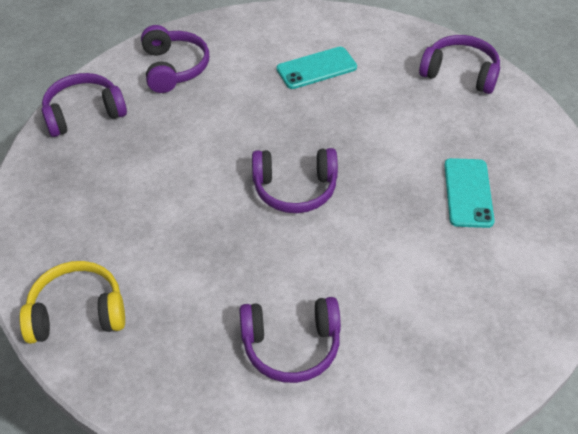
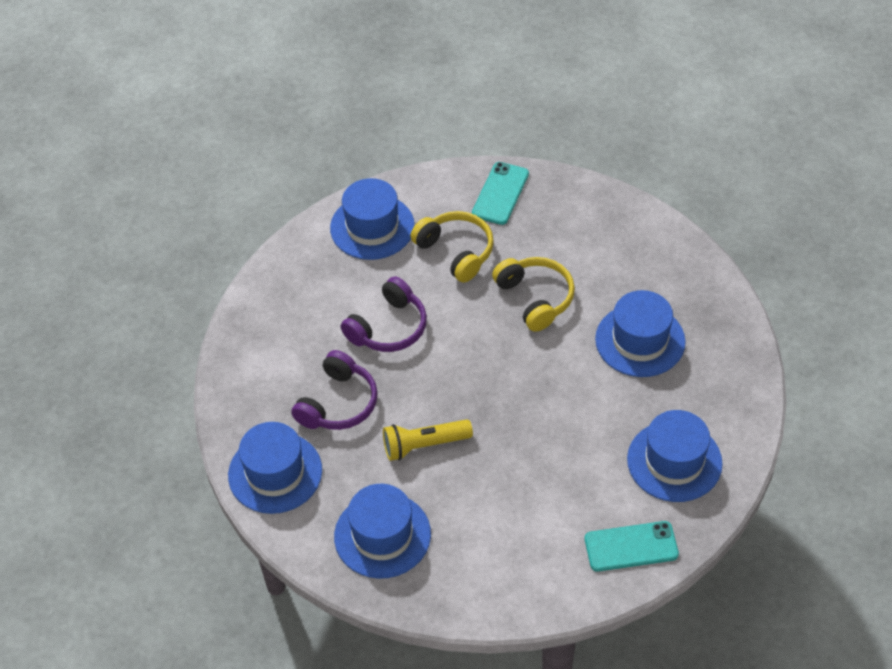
blue hat: none = 0 -> [228,422,322,514] [330,178,415,260] [334,484,431,579] [595,290,686,377] [627,410,723,502] = 5
purple headphones: [41,73,127,137] [141,25,209,93] [239,297,341,383] [252,148,338,213] [419,35,500,94] = 5 -> [291,350,378,430] [341,276,427,352] = 2
yellow flashlight: none = 0 -> [383,419,473,461] = 1
yellow headphones: [19,261,125,344] = 1 -> [410,211,494,283] [492,257,575,332] = 2

